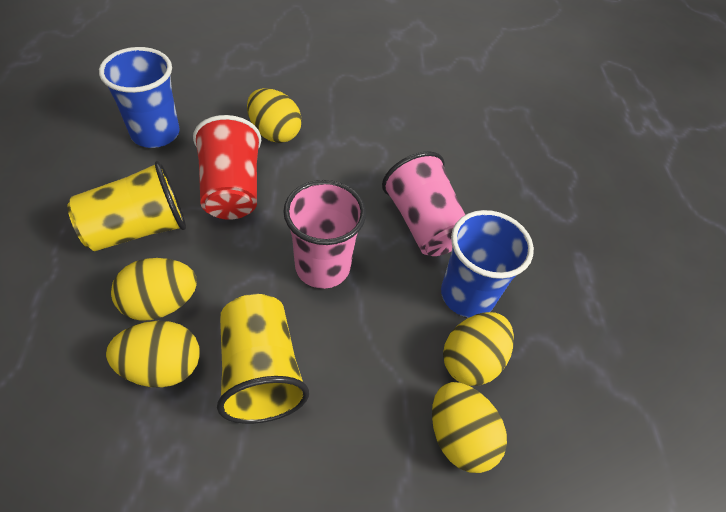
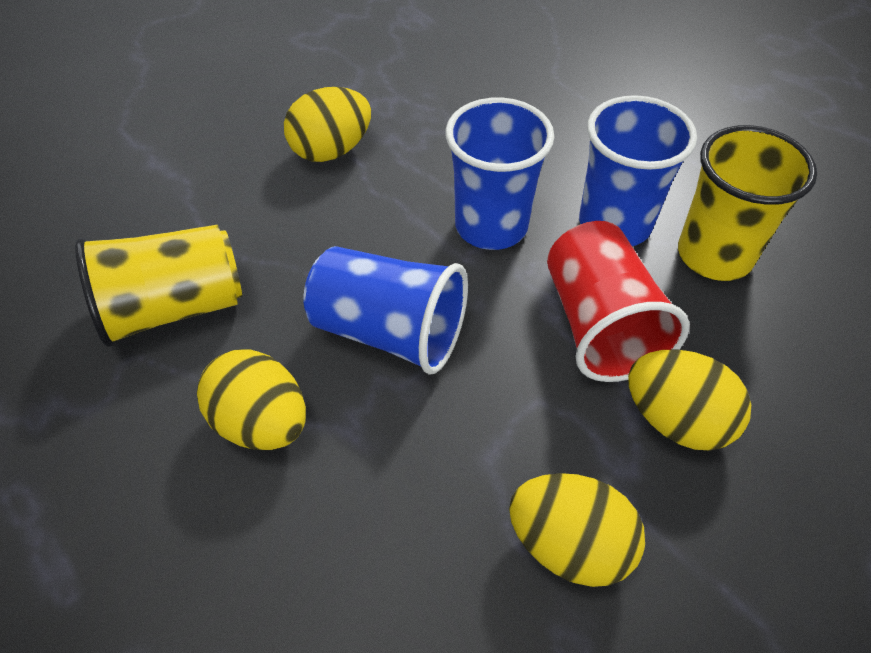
blue cup: [99,47,180,148] [441,210,534,318] = 2 -> [304,246,468,374] [445,97,554,250] [579,95,697,246] = 3
pink cup: [283,180,366,289] [382,152,465,256] = 2 -> none = 0
yellow egg: [106,321,200,388] [111,258,197,321] [247,88,302,143] [432,382,507,473] [443,312,514,386] = 5 -> [197,349,306,450] [284,87,371,162] [509,473,645,587] [628,350,751,451] = 4

